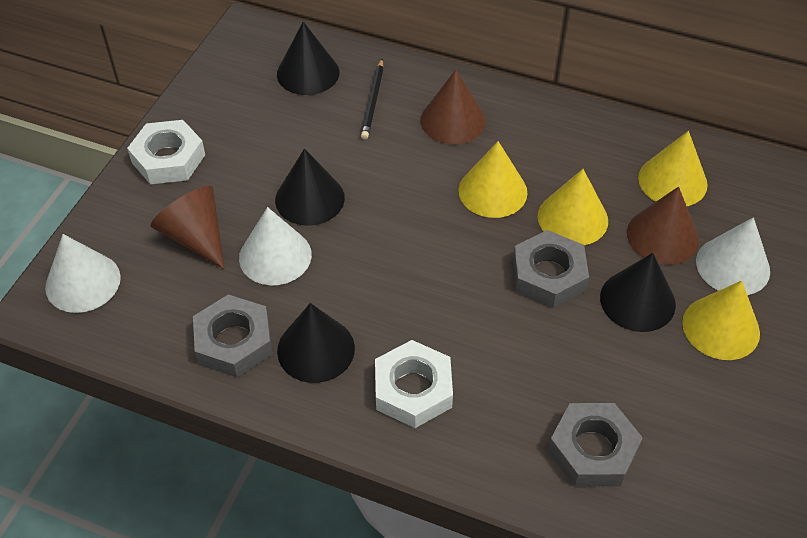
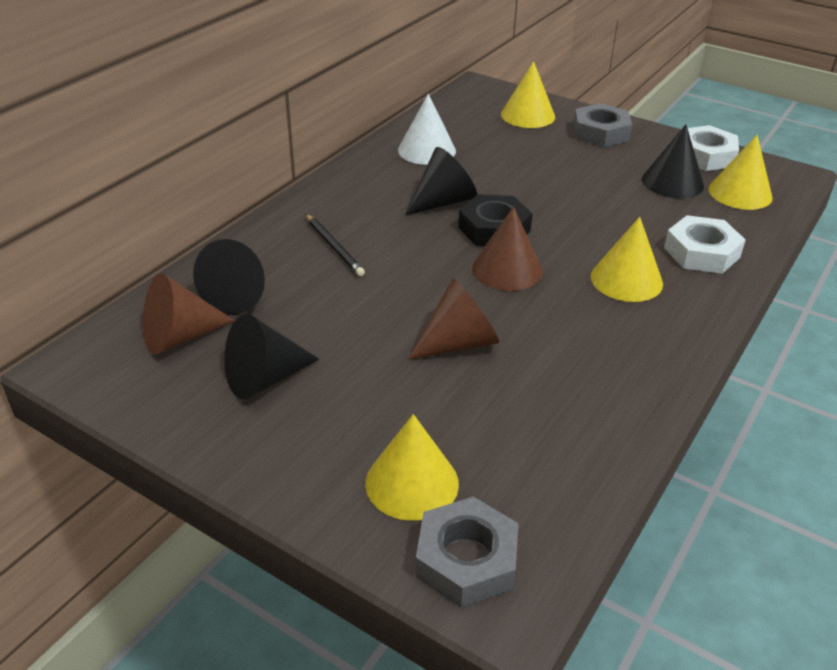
black nut: none = 0 -> [458,194,533,246] = 1
grey nut: [193,294,272,377] [513,230,589,308] [548,403,643,486] = 3 -> [415,497,519,608] [573,103,632,147] = 2
white cone: [45,234,121,313] [239,207,312,285] [696,217,770,295] = 3 -> [398,94,456,165] = 1

